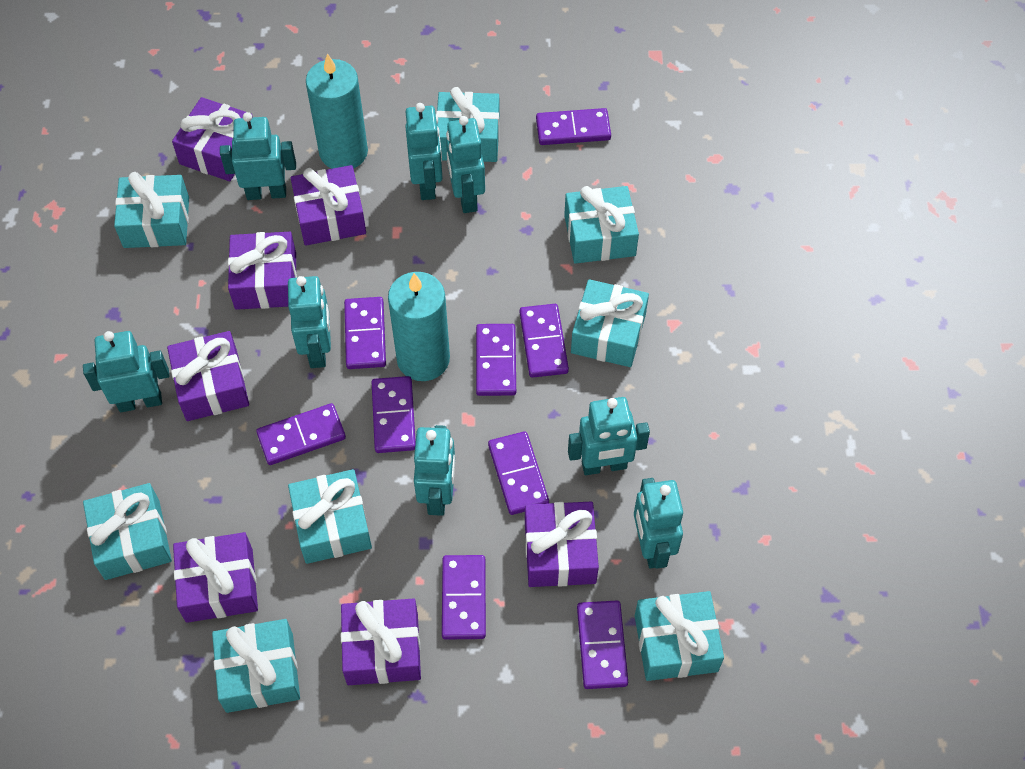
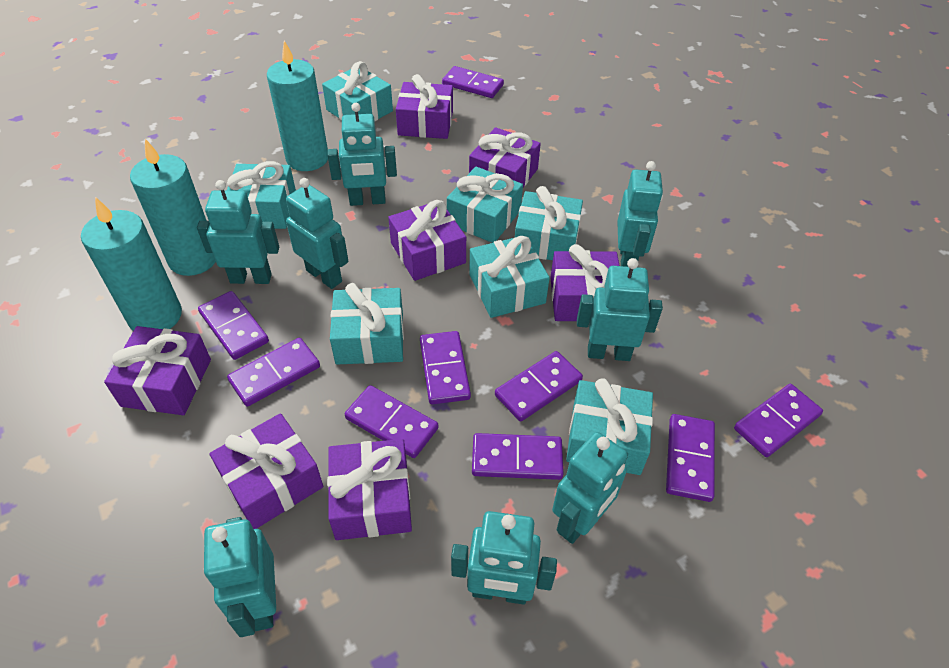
turquoise candle: [306,53,368,169] [388,272,450,381] = 2 -> [81,197,182,331] [130,139,216,276] [267,41,328,171] = 3
turquoise gift: [83,483,172,580] [114,172,189,248] [212,619,300,713] [288,469,372,564] [436,87,500,162] [564,186,639,264] [571,279,649,367] [635,591,724,681] = 8 -> [227,161,296,229] [322,61,393,121] [330,283,404,365] [447,167,523,243] [469,235,550,318] [515,186,583,260] [566,378,653,475] = 7

